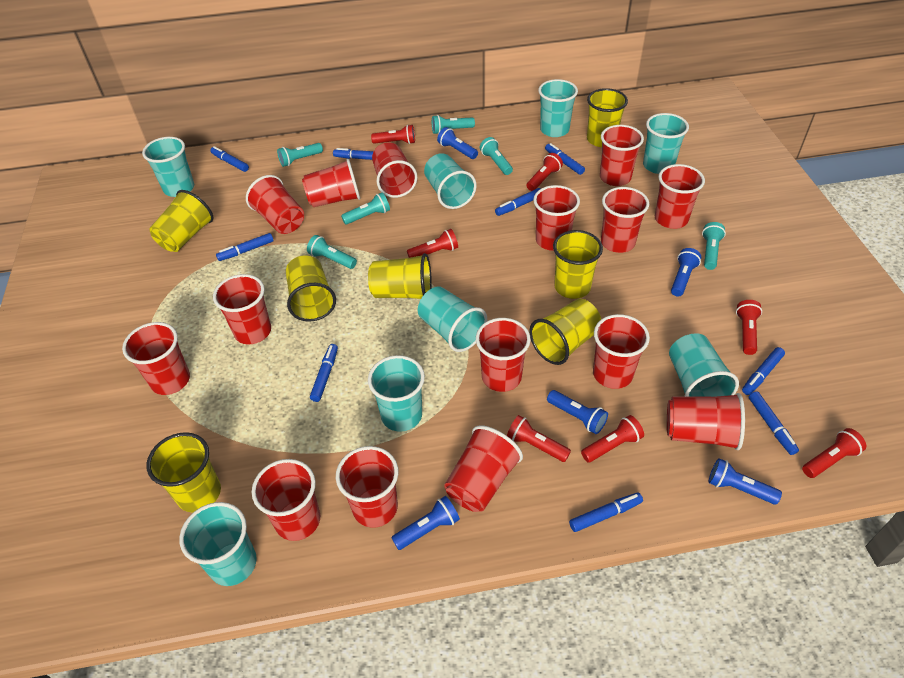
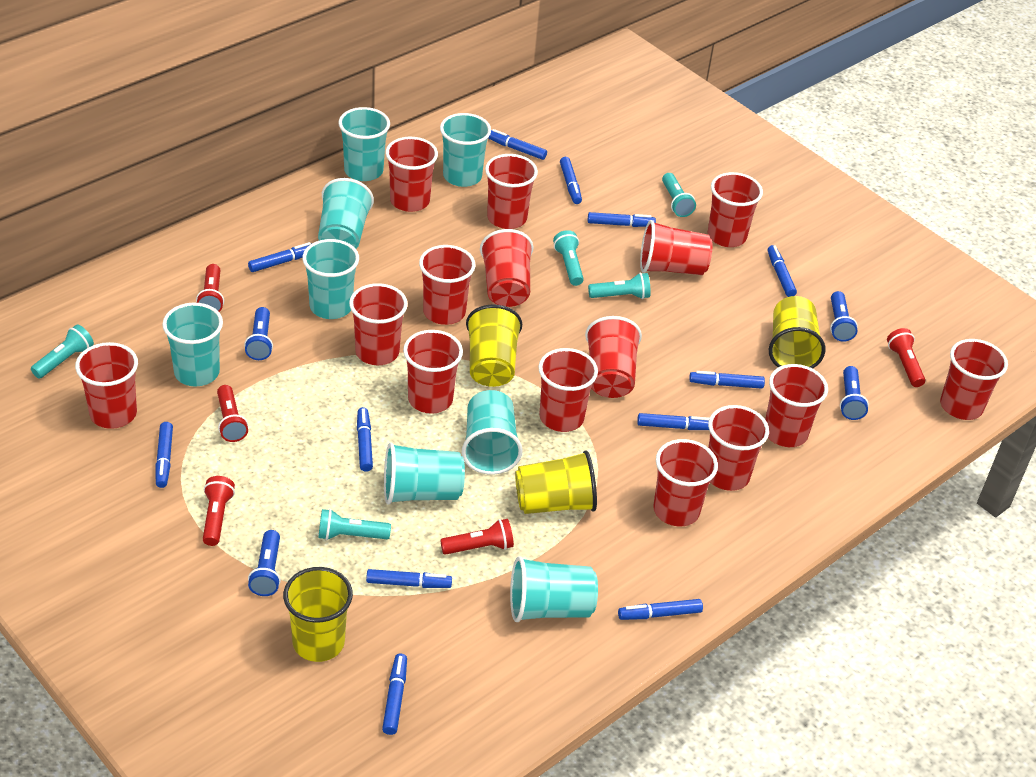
blue flashlight: [391,496,460,550] [437,127,478,159] [547,390,608,434] [671,248,701,297] [708,458,782,505] = 5 -> [244,307,273,360] [248,530,281,596] [830,291,858,342] [840,366,869,420] = 4
blue marker: [210,146,249,172] [216,233,274,261] [310,344,338,402] [333,148,374,160] [495,188,541,216] [545,143,585,175] [569,493,643,532] [742,347,785,395] [749,391,799,455] = 9 -> [155,422,173,488] [248,242,312,272] [357,407,373,472] [366,569,452,588] [382,654,407,735] [488,129,547,160] [560,157,582,204] [588,212,656,227] [618,599,703,620] [637,413,709,430] [689,371,765,389] [768,245,797,297] = 12
red flashlight: [371,125,415,144] [407,229,458,258] [507,415,571,462] [526,153,563,191] [581,415,644,463] [736,300,762,355] [802,428,866,478] = 7 -> [196,264,224,312] [203,476,235,546] [217,385,248,442] [440,519,514,555] [887,328,925,387] = 5
turquoise flashlight: [277,143,323,167] [307,235,357,269] [341,193,390,225] [432,115,475,134] [480,137,513,175] [702,222,726,270] = 6 -> [31,325,94,378] [318,509,391,540] [553,230,584,286] [588,273,651,299] [662,173,696,217] = 5
yellow cup: [146,432,221,512] [150,190,213,252] [286,255,336,322] [368,253,432,299] [529,299,601,365] [553,230,603,299] [587,88,628,147] = 7 -> [283,567,353,662] [466,304,522,387] [515,450,597,514] [769,296,826,369] = 4

